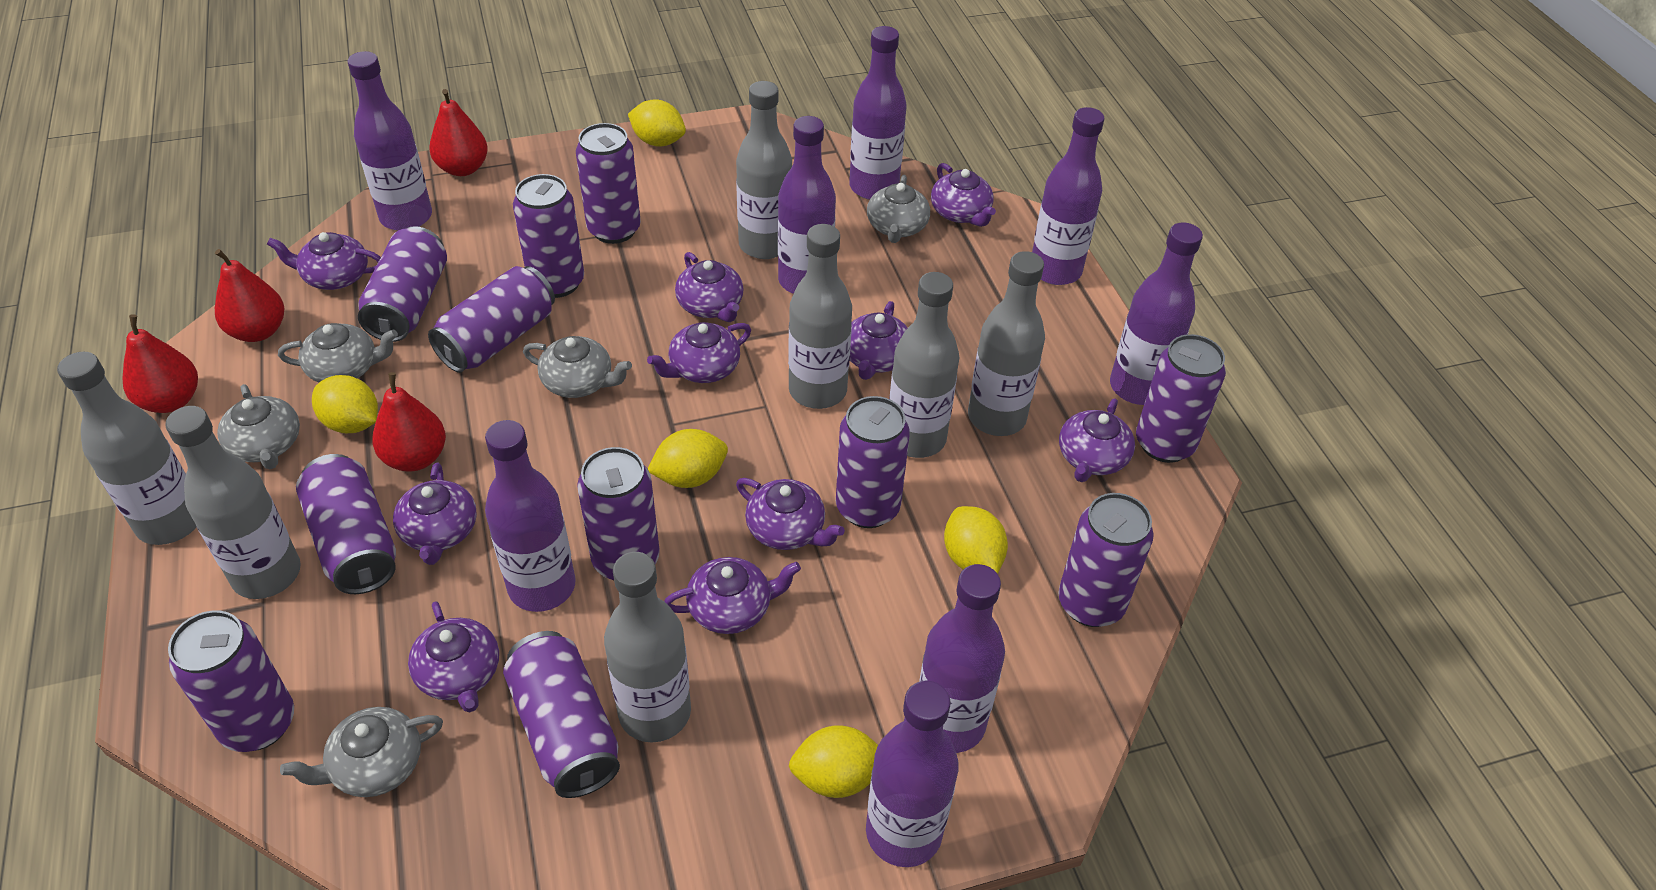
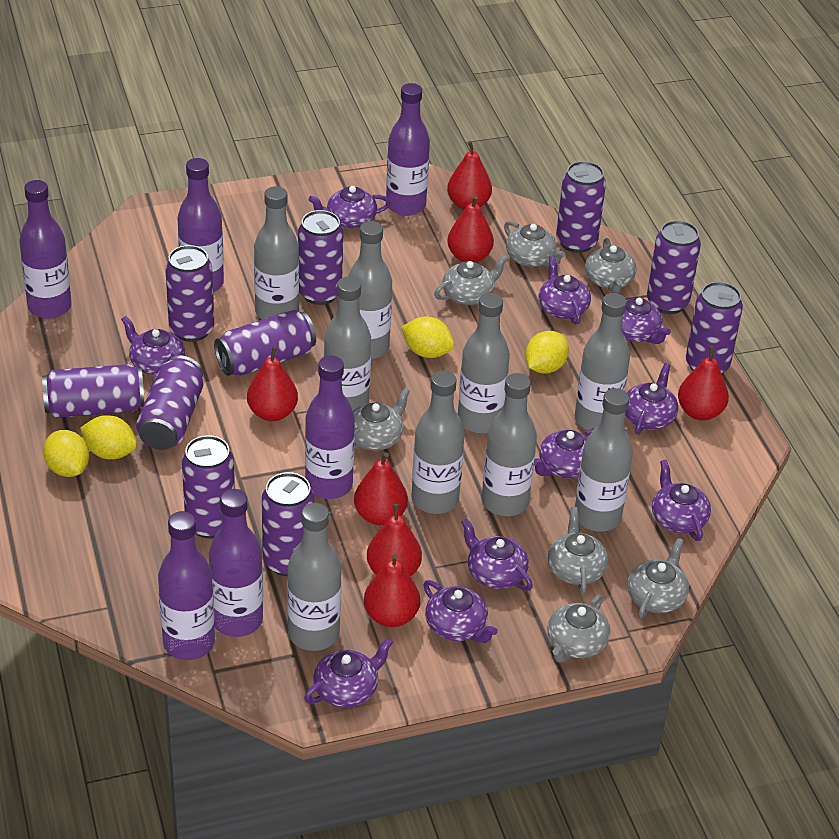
grey bottle: [57,352,196,545] [165,406,301,599] [604,552,691,742] [736,81,792,259] [788,224,852,409] [889,272,960,458] [968,251,1045,436] = 7 -> [254,186,299,320] [287,503,341,651] [324,277,371,411] [348,221,392,359] [411,370,465,514] [458,293,510,433] [481,373,537,516] [575,293,630,430] [575,388,633,532] = 9
grey teapot: [217,384,300,469] [278,323,398,382] [280,707,443,797] [523,336,632,398] [867,175,930,243] = 5 -> [353,387,410,451] [434,254,508,305] [504,221,565,267] [547,595,610,663] [548,507,608,595] [585,238,636,293] [627,538,689,619] = 7
purple bottle: [347,51,432,231] [485,420,576,612] [778,116,836,294] [849,26,907,200] [866,681,959,867] [919,564,1005,753] [1032,107,1104,285] [1110,222,1203,405] = 8 -> [19,180,72,319] [158,511,215,660] [177,158,224,292] [209,489,263,637] [305,356,355,499] [386,83,430,216] = 6
purple can: [168,610,294,752] [296,454,396,594] [358,226,447,342] [428,266,555,373] [503,631,620,798] [513,174,584,298] [576,123,641,244] [577,447,660,580] [836,396,910,528] [1058,493,1154,627] [1136,334,1226,463] = 11 -> [42,364,145,418] [136,355,204,450] [165,245,214,342] [182,435,235,539] [214,310,316,376] [262,472,315,576] [298,210,343,305] [556,161,606,253] [647,220,701,314] [686,282,743,373] = 10
red pear: [122,314,198,413] [215,249,284,342] [372,372,446,472] [430,89,488,176] = 4 -> [247,346,298,421] [354,452,408,525] [364,554,420,627] [367,504,422,576] [447,141,492,210] [447,196,494,262] [678,346,729,420] = 7
yellow lemon: [312,375,378,433] [628,99,686,147] [648,429,728,488] [789,725,878,798] [944,506,1008,574] = 5 -> [43,430,89,477] [80,415,137,459] [401,317,454,358] [525,331,569,374] = 4

